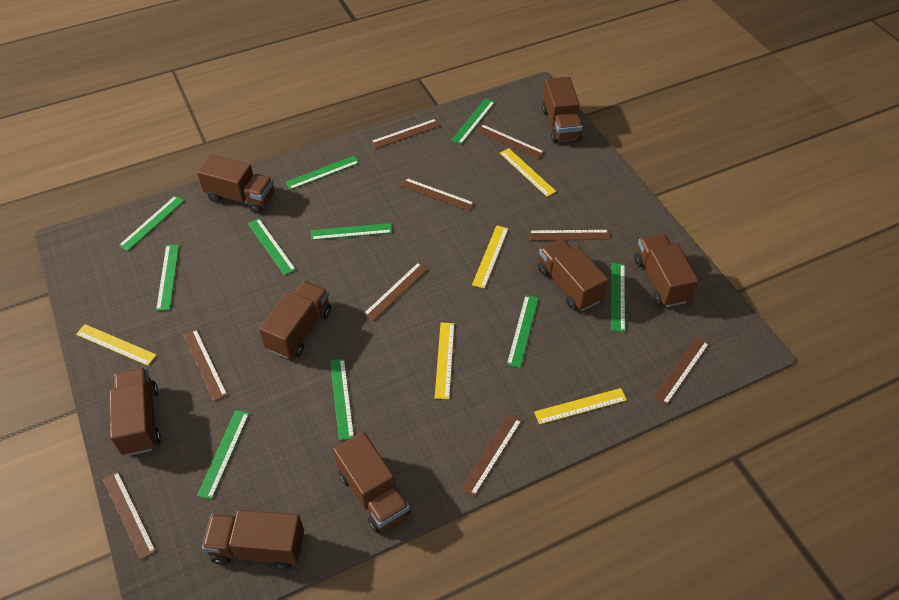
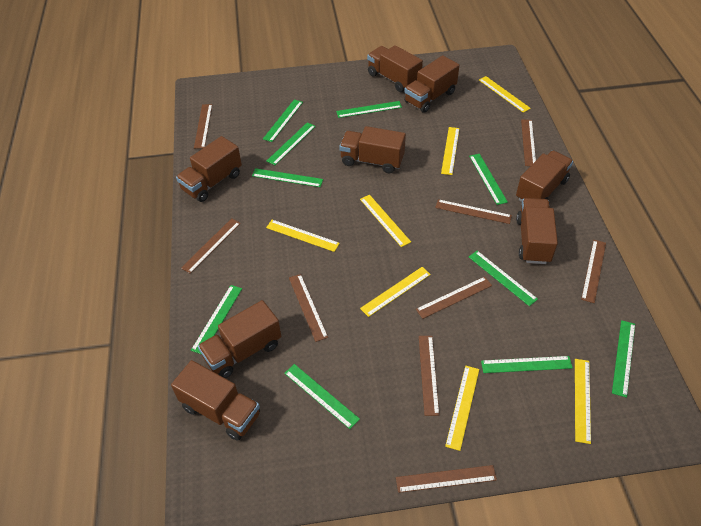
yellow ruler: [76,324,157,366] [435,323,454,399] [472,225,509,289] [500,148,556,197] [534,388,627,424] = 5 -> [266,220,340,252] [360,195,411,247] [360,267,431,317] [441,127,459,175] [445,366,479,451] [479,76,531,113] [575,359,591,444] = 7

